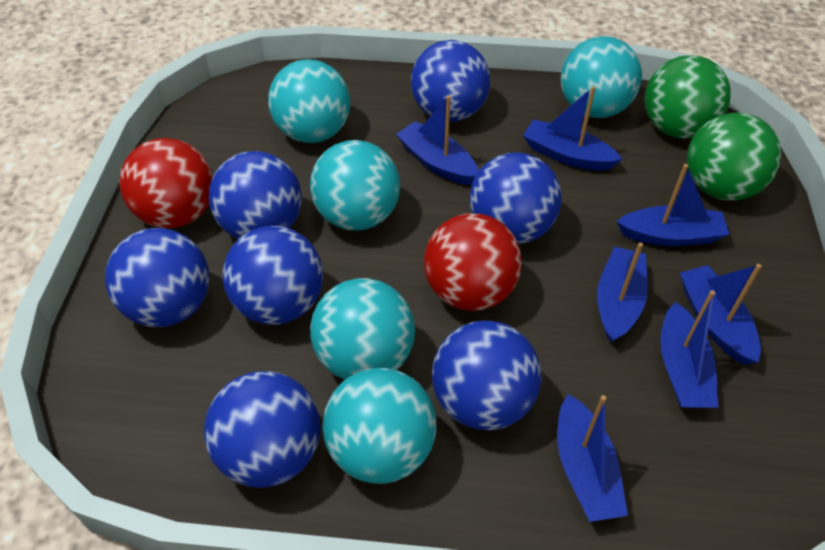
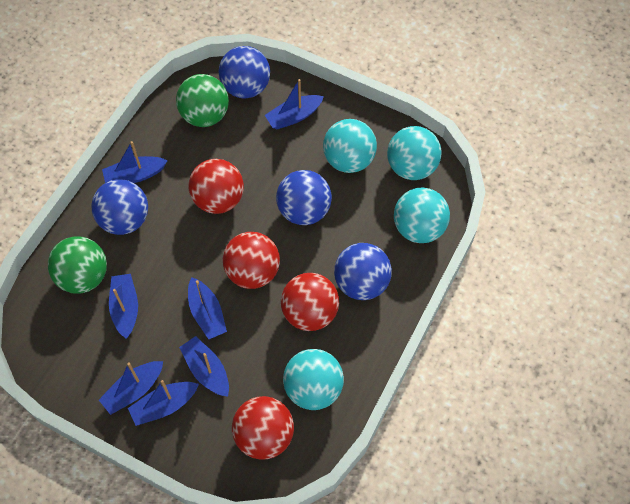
blue ball: [105,228,209,327] [204,371,320,488] [209,151,302,239] [222,226,323,325] [411,40,490,122] [432,320,541,430] [470,152,562,244] = 7 -> [91,179,148,235] [219,46,270,98] [276,170,332,225] [334,243,392,300] = 4
red ball: [119,138,213,228] [424,214,522,311] = 2 -> [189,159,244,214] [223,232,280,289] [232,396,294,460] [281,273,339,331] = 4
turquoise ball: [268,59,350,143] [310,140,400,230] [310,278,415,379] [322,368,436,484] [560,36,642,118] = 5 -> [283,349,344,410] [323,119,377,173] [387,126,442,180] [394,187,450,243] = 4

